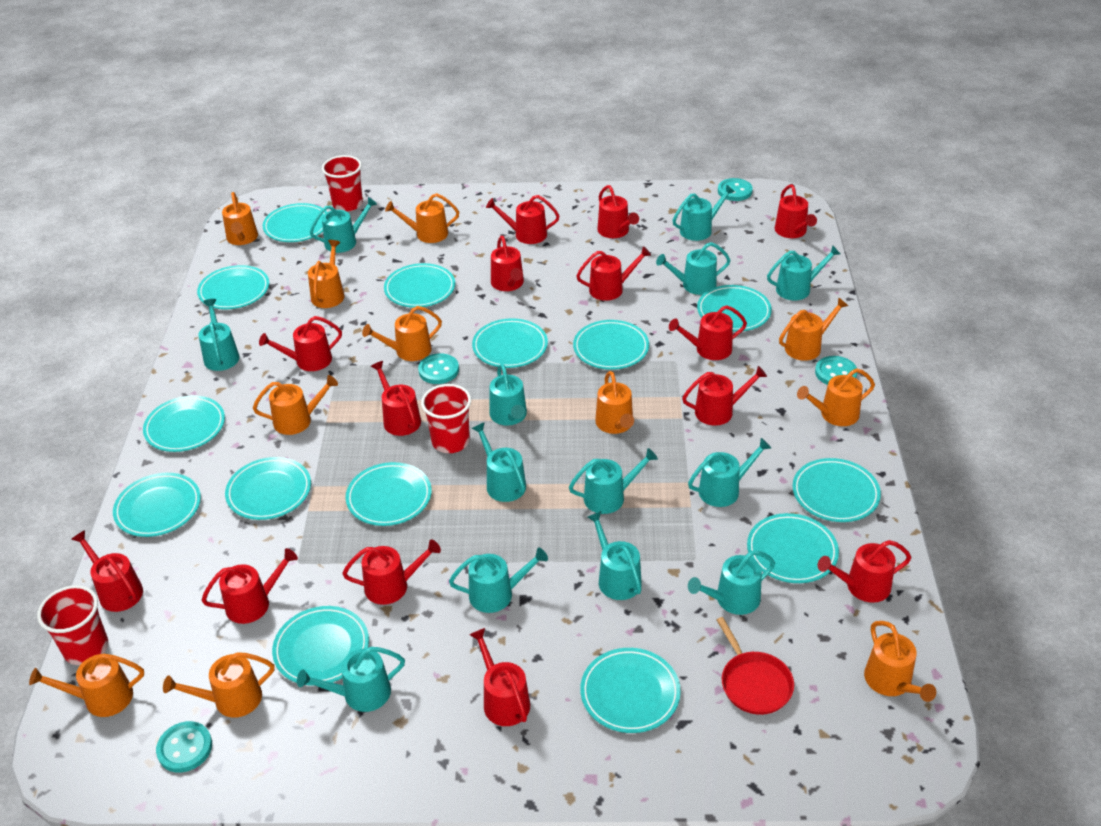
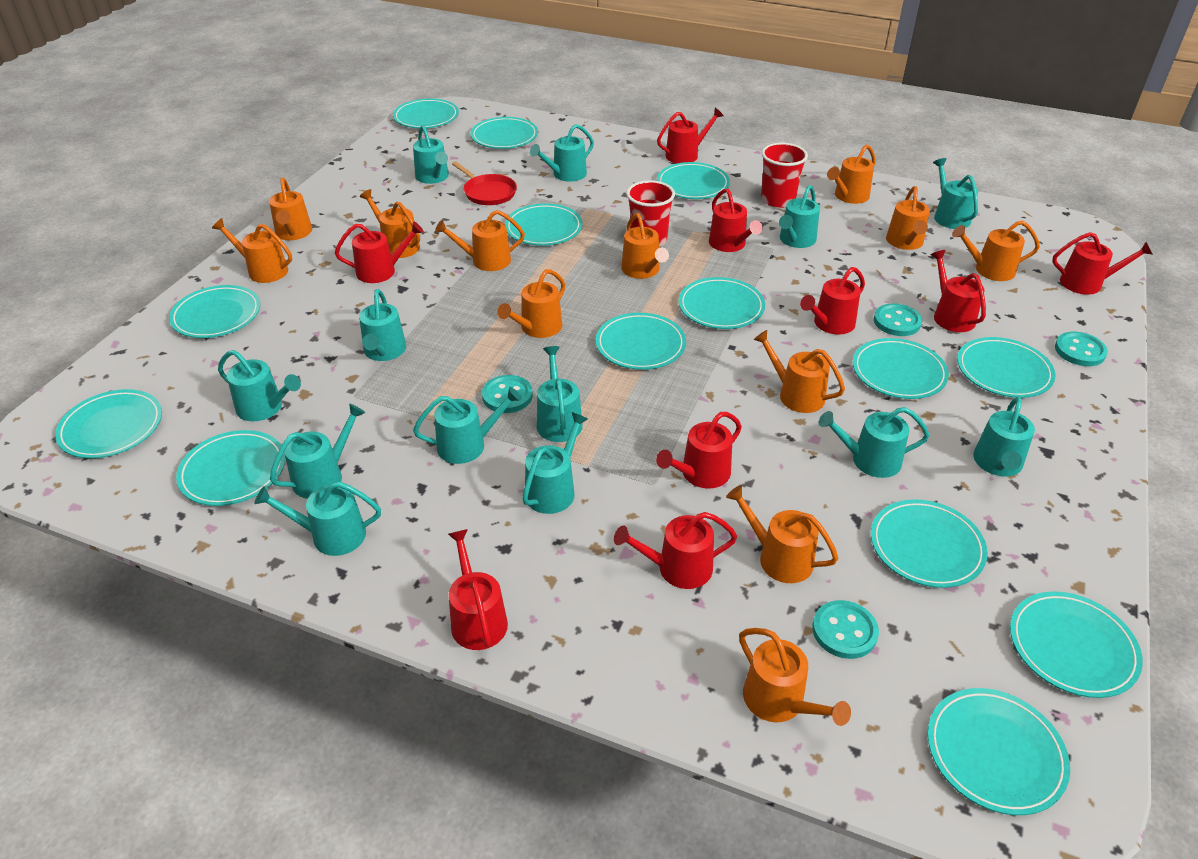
orange watering can: [29,654,144,717] [163,652,274,718] [222,192,258,245] [253,375,338,435] [308,240,345,308] [362,306,442,361] [385,193,459,243] [595,371,634,434] [779,297,848,361] [797,368,875,426] [864,621,936,702] = 11 -> [212,218,292,283] [269,177,312,240] [360,189,420,258] [435,210,525,271] [497,269,565,338] [621,213,669,279] [726,485,839,583] [739,628,851,726] [753,330,845,413] [827,144,876,204] [886,186,930,250] [952,221,1040,281] = 12
red cup: [37,585,108,665] [322,155,363,212] [421,384,471,453] = 3 -> [626,180,675,247] [761,143,808,208] = 2
red watering can: [71,530,143,612] [202,548,298,624] [259,316,342,371] [342,540,441,605] [370,361,421,436] [470,628,530,726] [486,195,560,244] [491,236,524,291] [576,246,651,301] [597,185,639,238] [669,305,747,360] [682,366,767,426] [775,184,817,238] [818,540,911,603] = 14 -> [335,222,424,283] [448,529,508,650] [614,512,737,589] [656,412,742,489] [657,108,723,163] [709,188,763,252] [800,267,865,335] [931,250,986,332] [1052,232,1152,295] = 9

